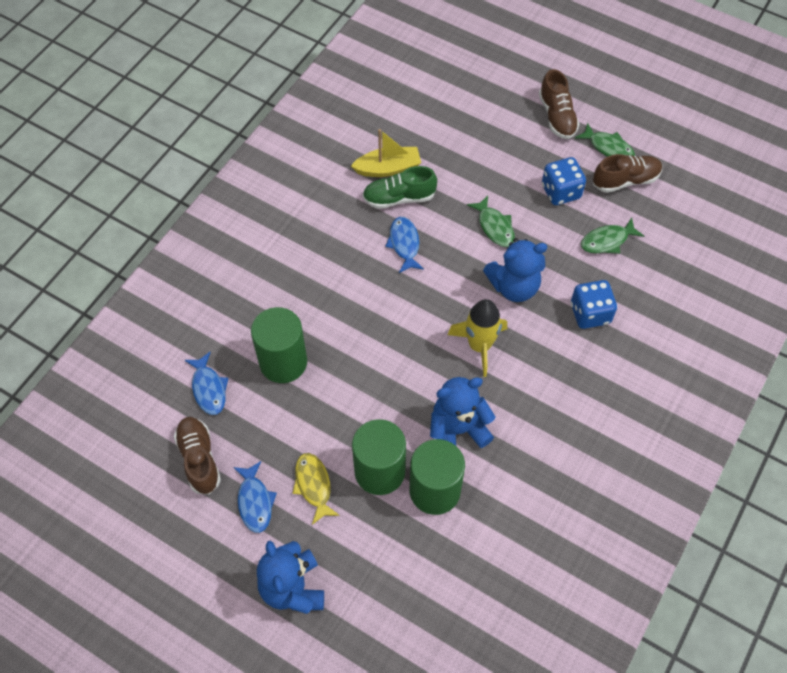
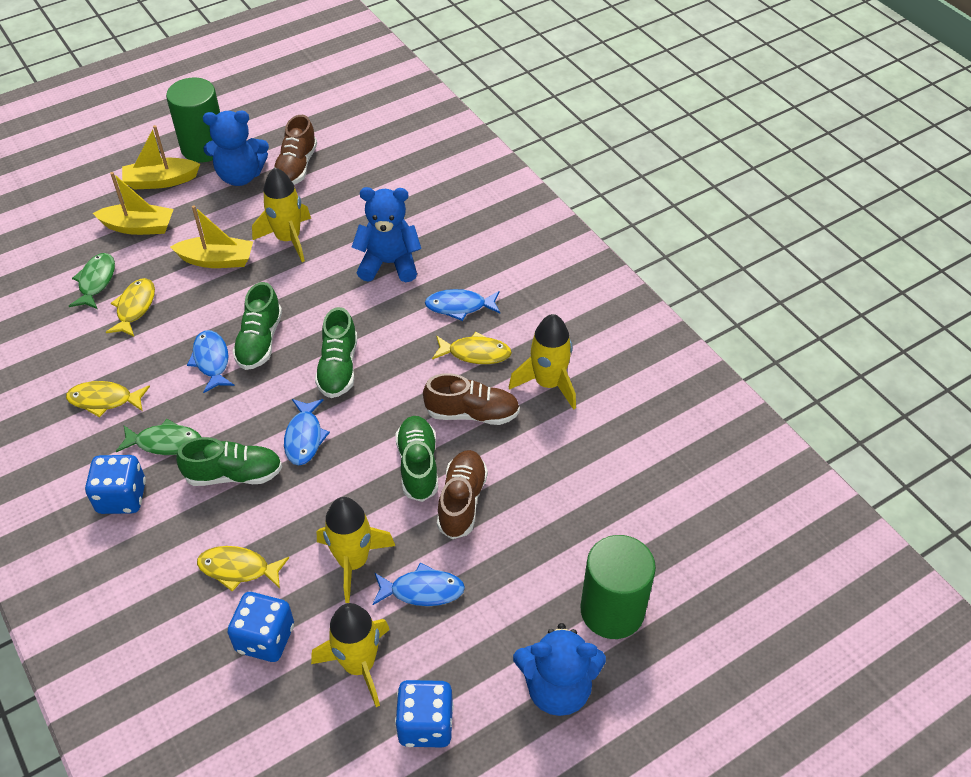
blue dice: [542,157,586,205] [571,280,617,329] = 2 -> [85,455,146,514] [227,592,294,662] [395,680,454,748] = 3
blue fish: [185,352,228,415] [233,461,277,533] [385,217,424,273] = 3 -> [187,330,234,393] [284,399,330,465] [372,563,465,606] [425,289,500,321] = 4
green cylinder: [251,307,307,383] [352,419,406,495] [410,439,465,515] = 3 -> [166,78,220,162] [581,535,656,639] = 2
green fish: [467,195,515,247] [575,122,635,157] [581,217,644,254] = 3 -> [69,253,115,309] [116,419,201,455] = 2
green shoe: [363,166,437,209] = 1 -> [176,437,282,486] [232,282,282,370] [315,307,357,398] [396,416,438,502] = 4
yellow boat: [351,129,421,177] = 1 -> [93,172,174,235] [122,125,200,189] [171,205,253,268] = 3
yellow fish: [292,453,340,525] = 1 -> [66,381,150,417] [106,278,155,337] [197,546,289,592] [432,332,512,364] = 4
yellow rocket: [447,299,507,377] = 1 -> [252,168,311,262] [311,603,390,707] [317,497,395,603] [509,314,576,410] = 4

